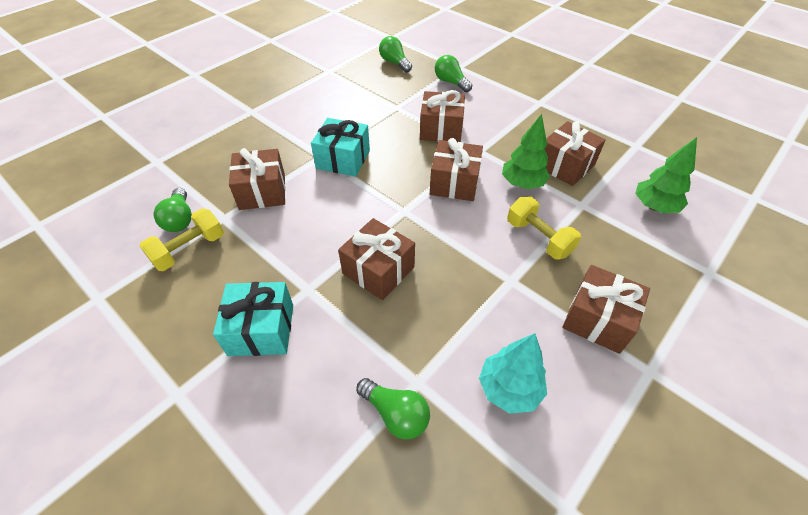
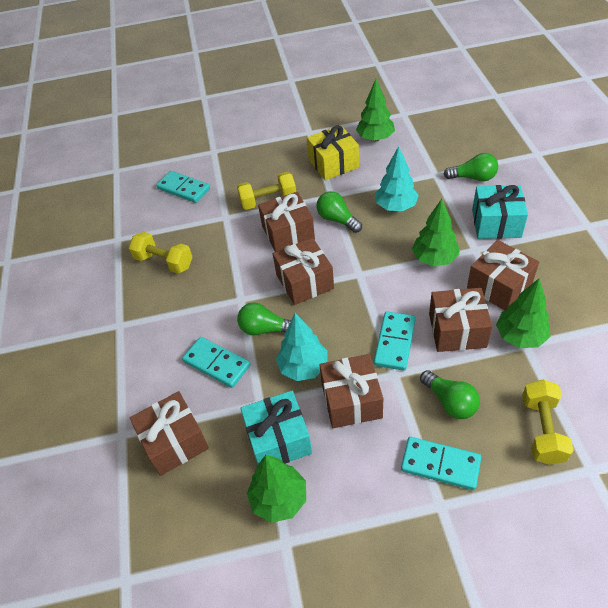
green tree: [502,114,550,189] [635,137,697,213] = 2 -> [247,455,306,523] [356,79,395,141] [412,199,460,267] [496,278,550,348] = 4
turquoise domino: none = 0 -> [156,171,210,203] [182,337,250,388] [374,312,416,371] [401,437,481,490] = 4
turquoise tree: [479,333,547,414] = 1 -> [276,313,327,381] [375,146,419,211] = 2
yellow dumbbell: [140,208,224,271] [507,197,581,260] = 2 -> [129,232,193,274] [237,172,296,210] [522,379,573,465] = 3
yellow gift: none = 0 -> [307,125,359,181] = 1

